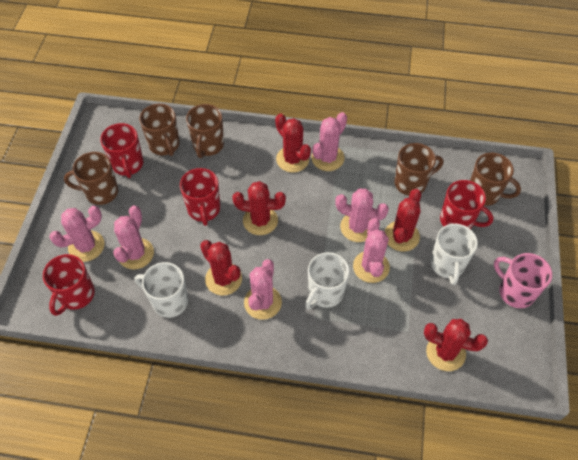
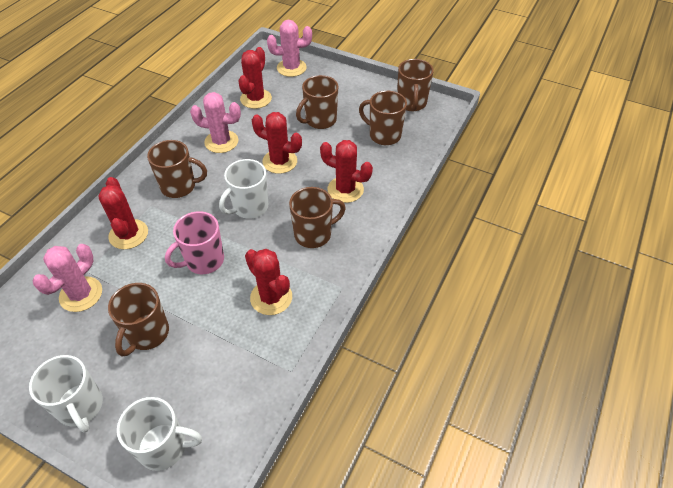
brown mug: [64,152,118,205] [139,104,180,156] [186,104,224,158] [394,143,443,196] [470,153,521,206] = 5 -> [108,283,169,357] [147,140,207,198] [289,187,346,248] [296,75,338,129] [359,91,407,145] [397,59,434,111] = 6
pink cactus: [49,206,104,262] [113,205,154,269] [244,259,282,320] [311,112,347,171] [335,189,389,242] [353,218,390,283] = 6 -> [33,244,102,312] [190,92,241,153] [267,20,312,77] = 3
red mug: [43,254,95,316] [100,123,143,178] [180,168,220,226] [440,180,494,229] = 4 -> none = 0

